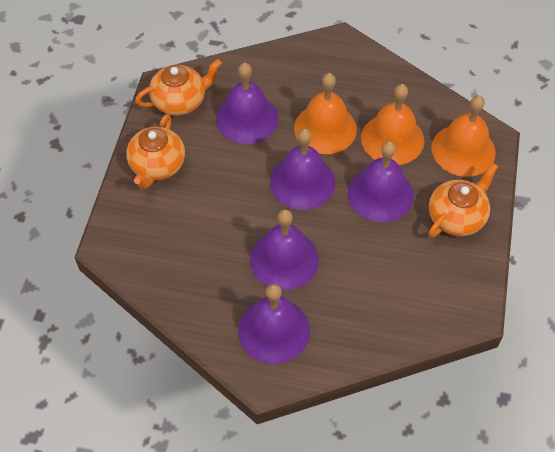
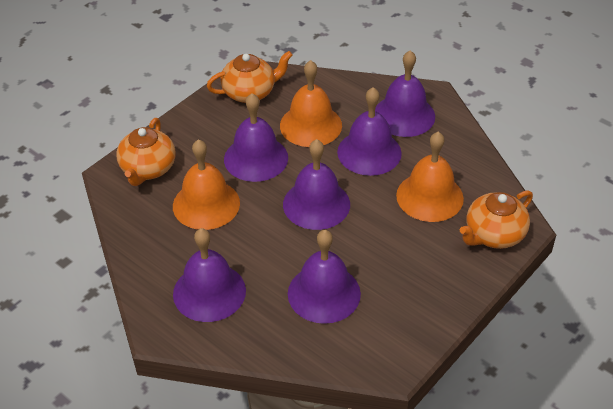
purple bell: [216,63,279,144] [238,284,310,364] [250,209,319,290] [270,129,335,210] [348,141,414,222] = 5 -> [173,228,246,322] [224,93,288,182] [283,139,350,230] [288,230,361,324] [337,87,402,176] [375,50,435,137] = 6

